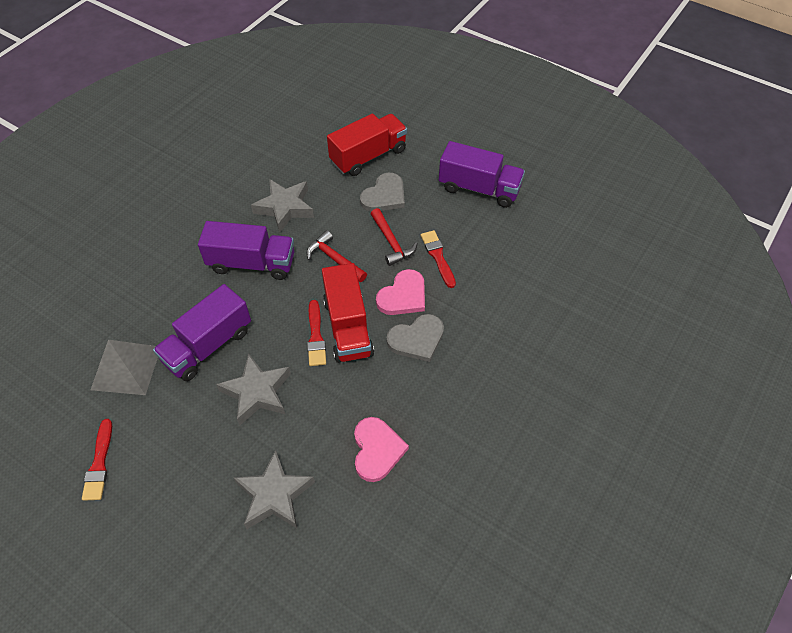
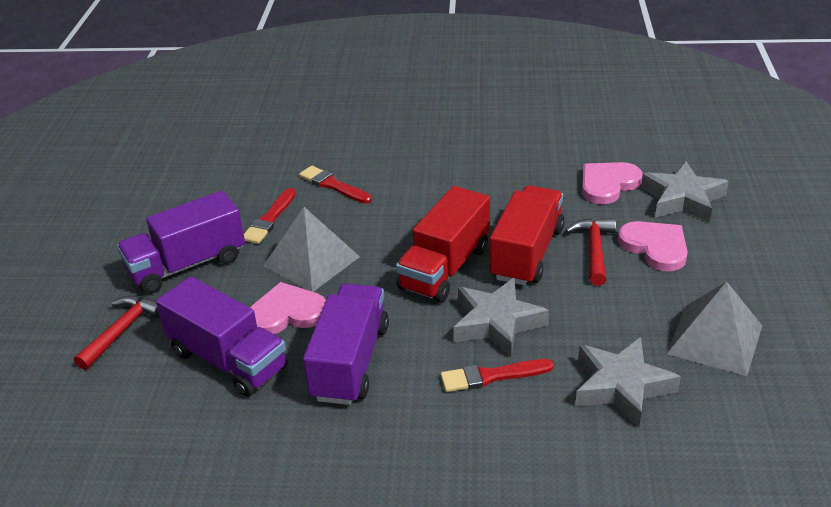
grey heart: [360,173,405,212] [386,314,444,362] = 2 -> none = 0
grey pyramid: [90,340,158,395] = 1 -> [263,207,360,292] [667,281,762,376] = 2
pink heart: [354,417,409,482] [376,269,425,315] = 2 -> [250,282,326,334] [582,162,643,204] [618,221,688,271] = 3

